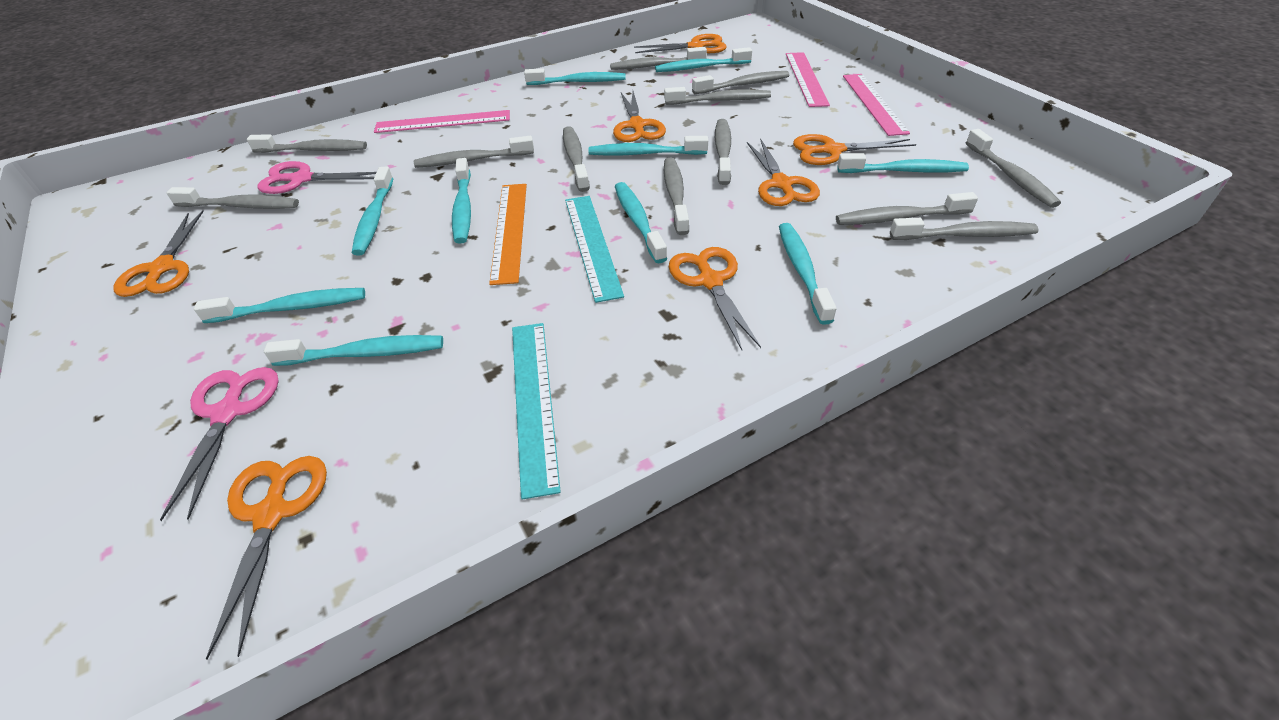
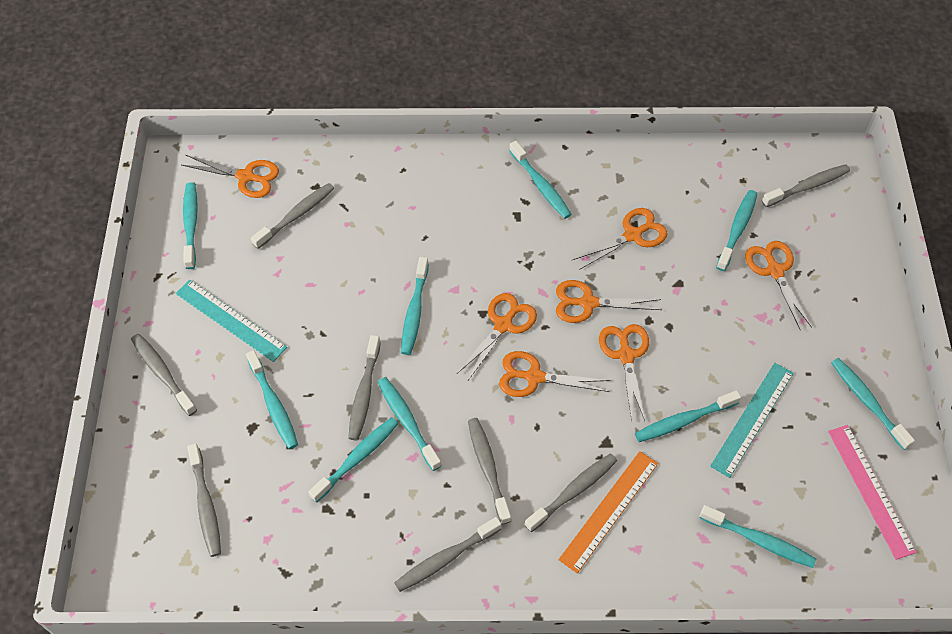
grey toothbrush: [166,187,299,209] [247,134,367,153] [414,136,534,168] [563,126,590,192] [610,47,707,70] [664,87,771,105] [664,157,689,235] [692,71,789,94] [715,119,731,185] [836,192,978,225] [890,218,1038,240] [966,129,1061,208] = 12 -> [131,334,197,416] [187,444,221,557] [251,183,335,249] [348,335,381,440] [394,517,502,592] [468,418,511,524] [524,454,617,532] [762,164,850,207] = 8
pink ruler: [374,110,510,133] [786,52,830,107] [843,74,910,136] = 3 -> [828,425,917,560] = 1
pink scissors: [160,367,279,521] [258,161,376,194] = 2 -> none = 0

